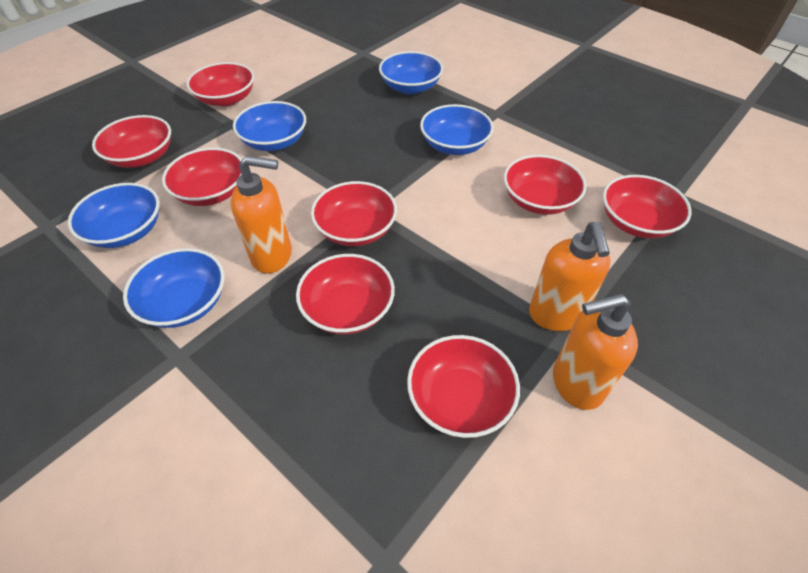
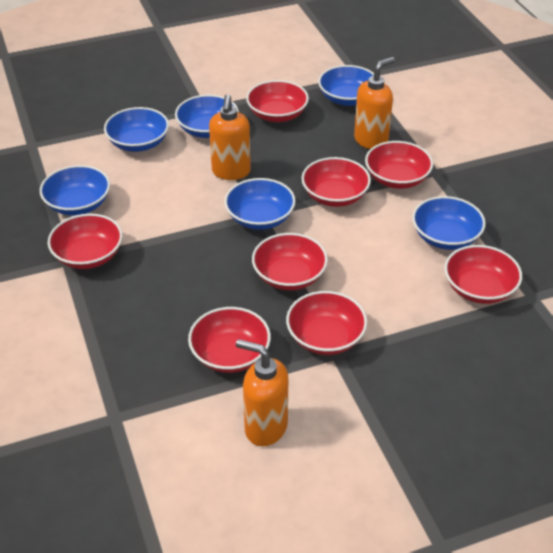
blue bowl: [68,183,160,248] [123,248,225,328] [233,101,306,151] [379,51,443,94] [420,104,494,155] = 5 -> [40,165,110,215] [104,107,169,152] [175,95,239,138] [224,178,296,230] [318,65,374,106] [412,196,486,250] = 6

